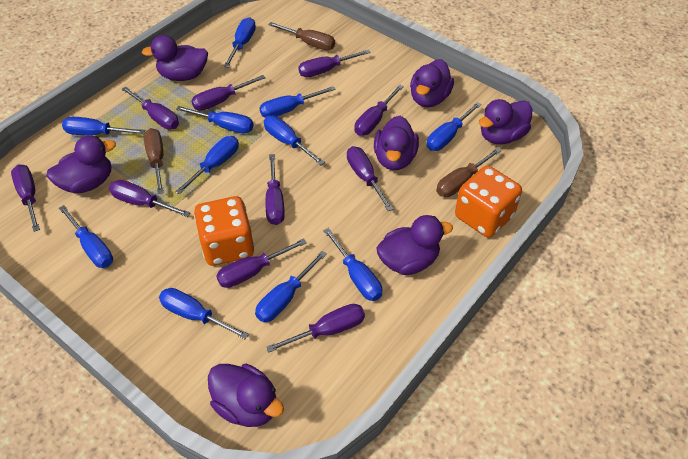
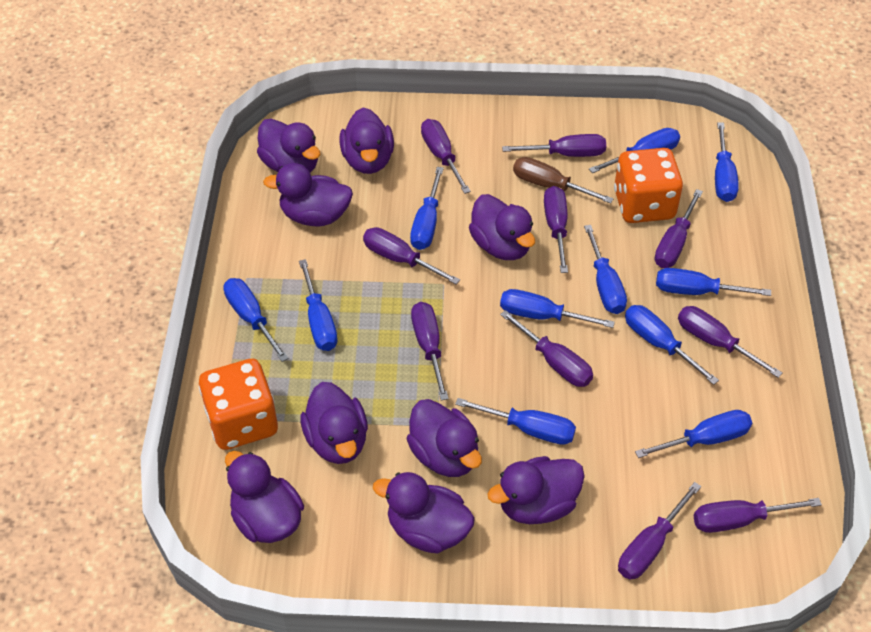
brown screwdriver: [143,128,164,194] [268,22,335,50] [436,148,501,197] = 3 -> [513,157,614,204] = 1
purple duck: [46,136,116,194] [142,35,208,81] [208,364,284,427] [374,116,419,170] [376,215,453,275] [410,59,454,107] [479,99,532,144] = 7 -> [225,451,304,543] [257,119,320,173] [263,163,353,226] [300,382,368,464] [340,108,394,174] [373,472,475,554] [407,399,482,477] [469,194,535,260] [487,456,585,524] = 9

